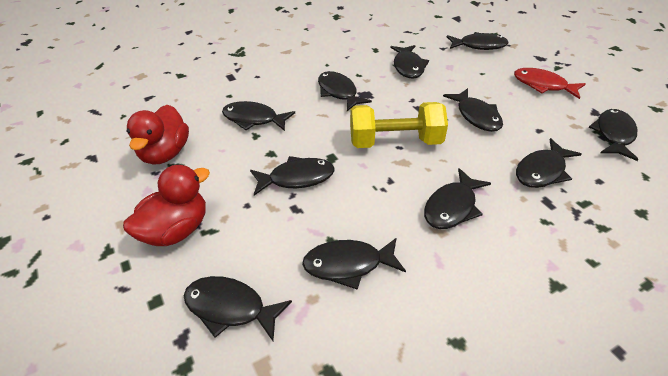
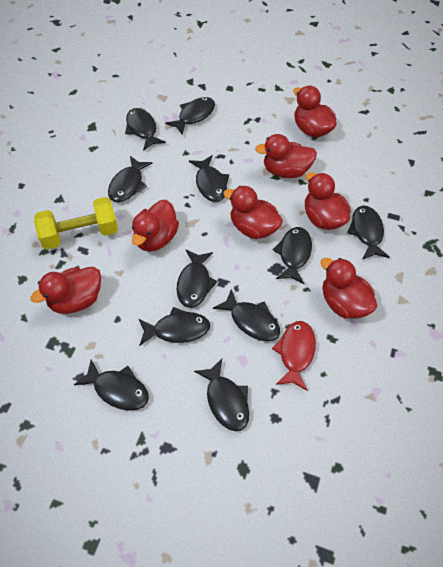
red duck: [123,165,210,246] [127,104,189,165] = 2 -> [31,267,101,314] [132,200,179,252] [223,186,283,239] [255,134,317,178] [293,85,337,137] [305,172,351,230] [320,258,377,319] = 7

